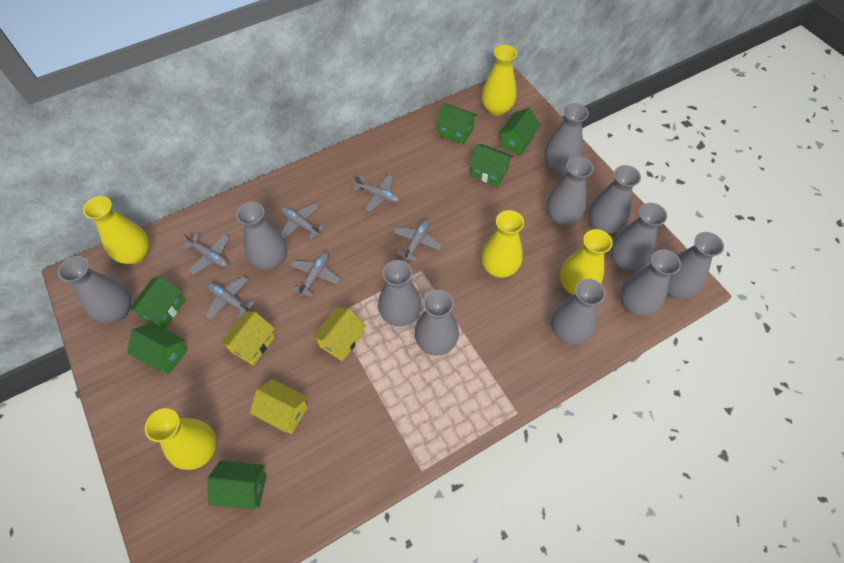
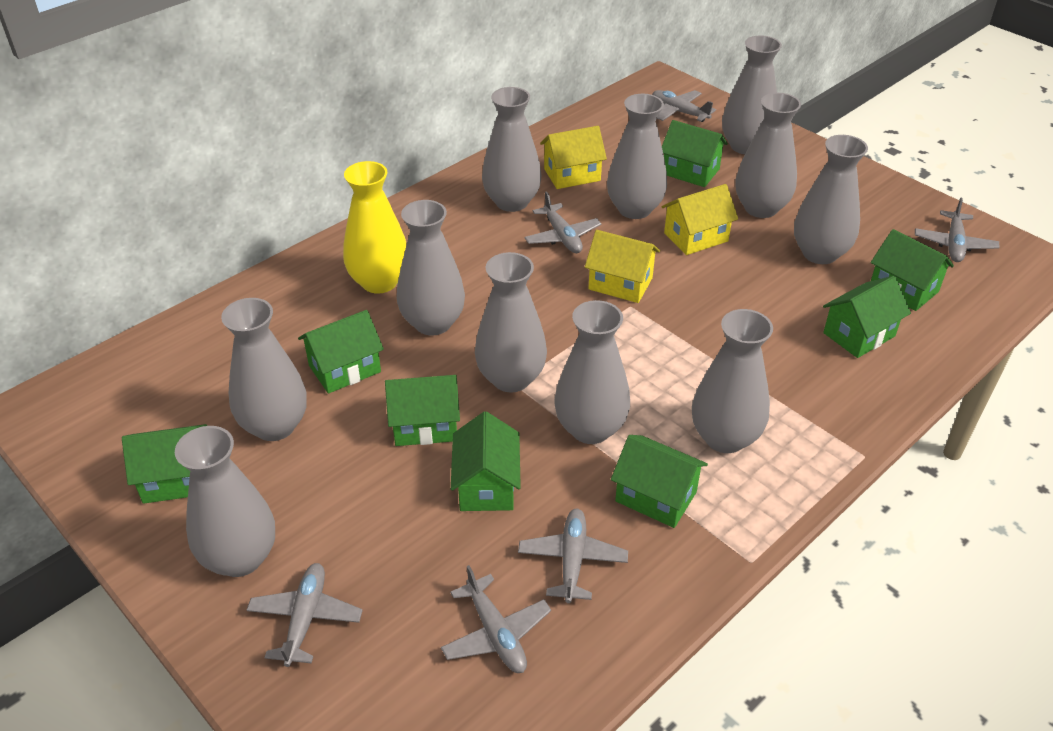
green house: [127,322,187,374] [128,276,185,329] [207,460,267,510] [435,103,478,144] [469,144,513,187] [498,108,541,155] = 6 -> [122,424,207,504] [298,310,384,394] [385,375,460,446] [451,411,521,511] [611,435,708,528] [662,120,728,187] [823,276,911,358] [871,229,954,311] = 8
yellow vase: [83,196,150,264] [145,408,217,470] [481,210,524,278] [482,45,517,116] [560,229,613,295] = 5 -> [343,161,407,294] = 1

